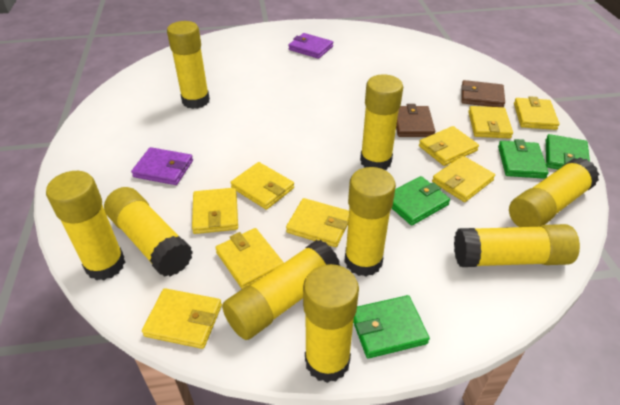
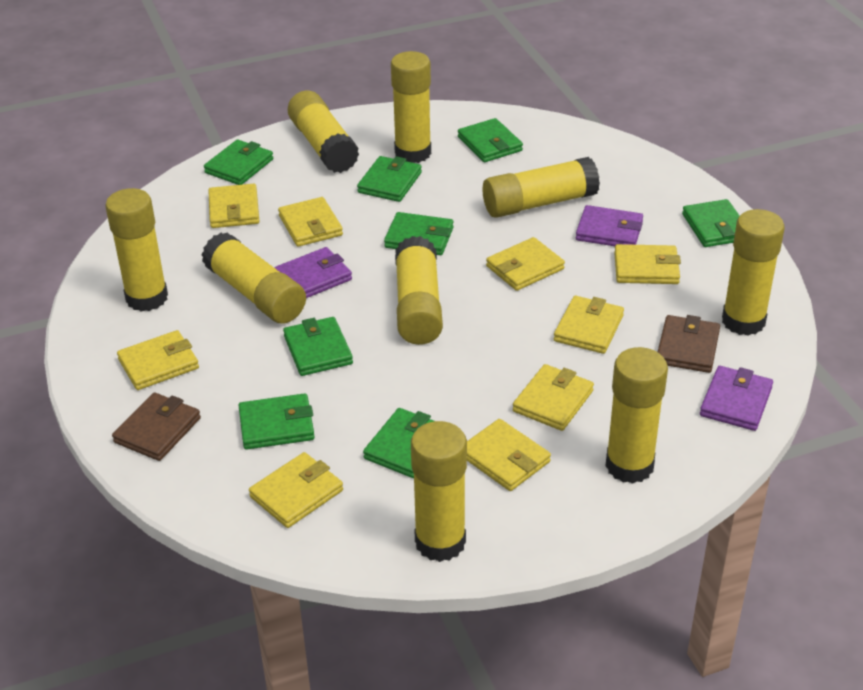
green wallet: [353,295,430,359] [392,176,450,226] [498,139,549,179] [546,134,590,169] = 4 -> [204,140,273,185] [238,393,314,450] [283,317,353,376] [357,156,422,202] [363,408,434,478] [384,212,454,255] [458,118,523,162] [682,199,740,247] = 8
purple wallet: [131,147,193,185] [288,33,333,59] = 2 -> [274,247,352,298] [576,205,643,246] [700,366,773,431] = 3

